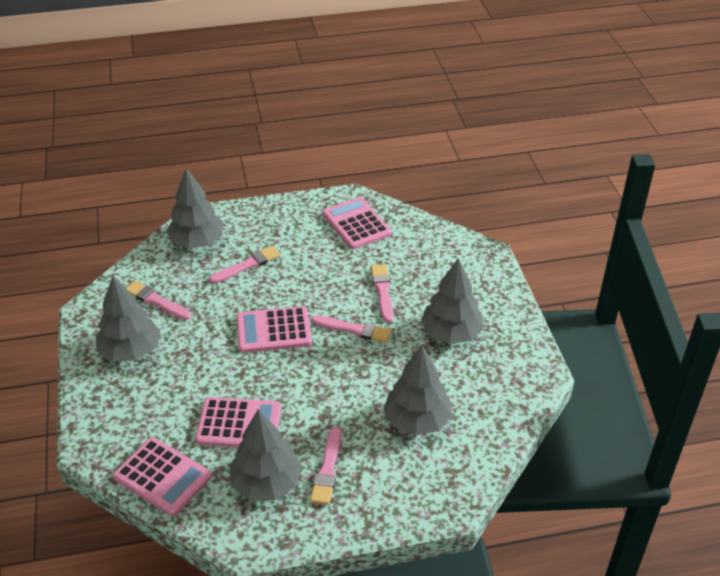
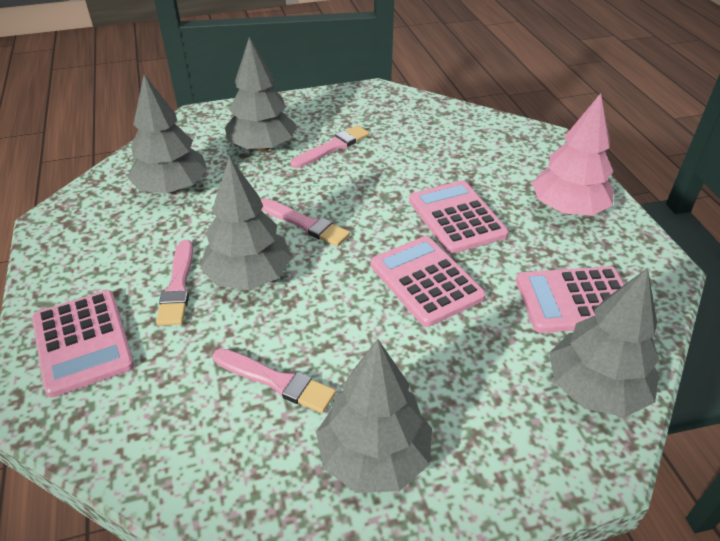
pink brush: [126,281,191,320] [209,246,280,284] [310,427,341,505] [311,315,392,343] [371,264,393,322] = 5 -> [156,240,193,326] [213,348,336,413] [261,198,350,247] [290,125,369,168] = 4
pink tree: none = 0 -> [532,93,614,216] = 1

